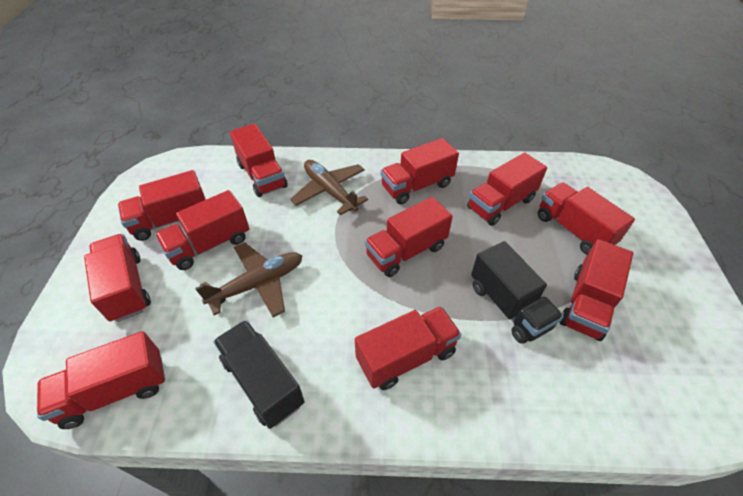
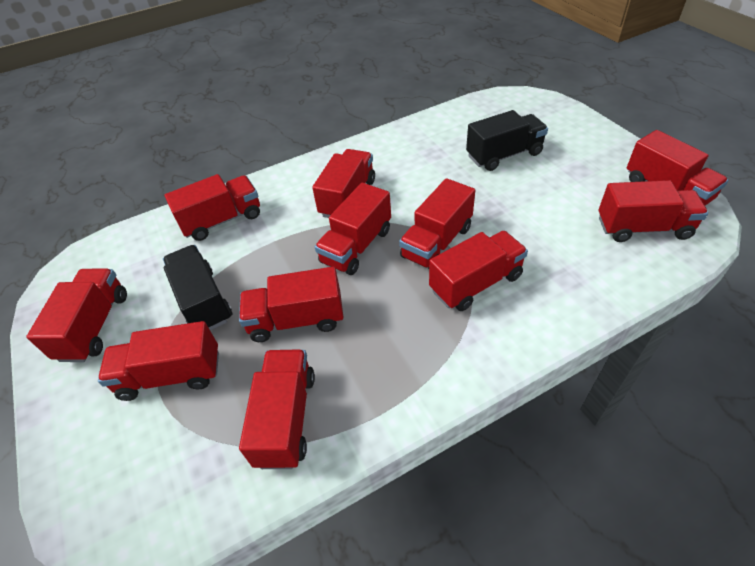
brown plane: [195,242,302,317] [290,160,368,215] = 2 -> none = 0

